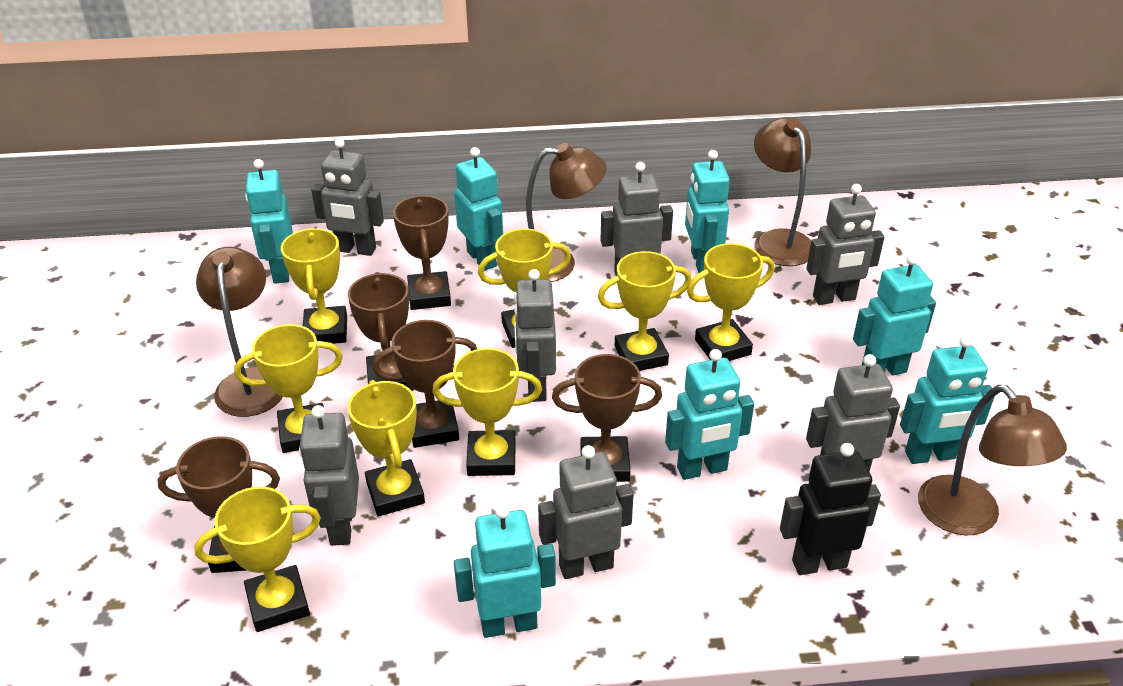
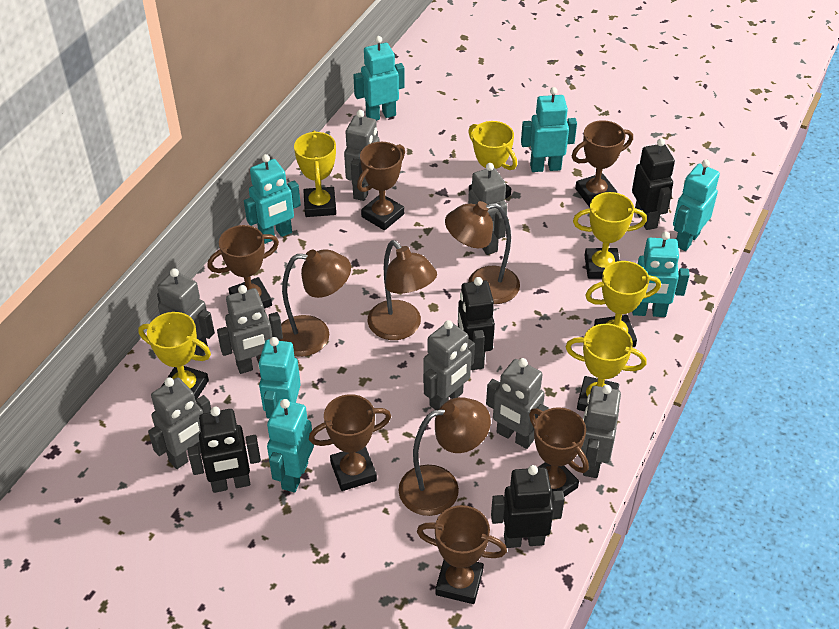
black robot: [780,443,881,575] = 1 -> [188,407,261,493] [458,277,495,370] [491,465,565,548] [632,138,675,230] = 4
brown trophy: [158,436,280,573] [348,272,414,391] [372,320,477,448] [393,195,451,310] [552,354,662,482] = 5 -> [208,225,279,309] [309,394,391,491] [357,142,405,230] [417,505,507,604] [529,407,589,497] [572,120,633,207] = 6
grey robot: [299,405,359,546] [311,138,384,256] [514,269,556,402] [538,445,634,579] [601,162,673,276] [806,184,884,305] [806,354,900,472] = 7 -> [148,377,211,469] [157,268,215,356] [217,285,283,374] [344,110,380,201] [423,320,475,410] [468,163,508,255] [486,358,549,449] [578,385,621,478] = 8
yellow trophy: [194,486,321,632] [234,324,343,453] [281,228,347,344] [348,380,425,516] [432,348,542,476] [478,229,571,348] [598,251,691,371] [687,243,775,361] = 8 -> [138,312,211,400] [294,131,336,217] [468,121,517,199] [566,323,647,411] [573,192,647,279] [585,261,661,348] = 6

